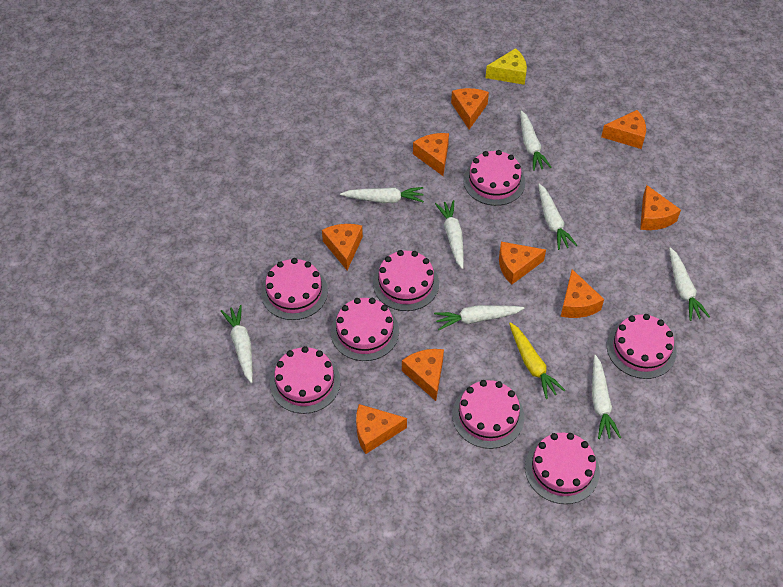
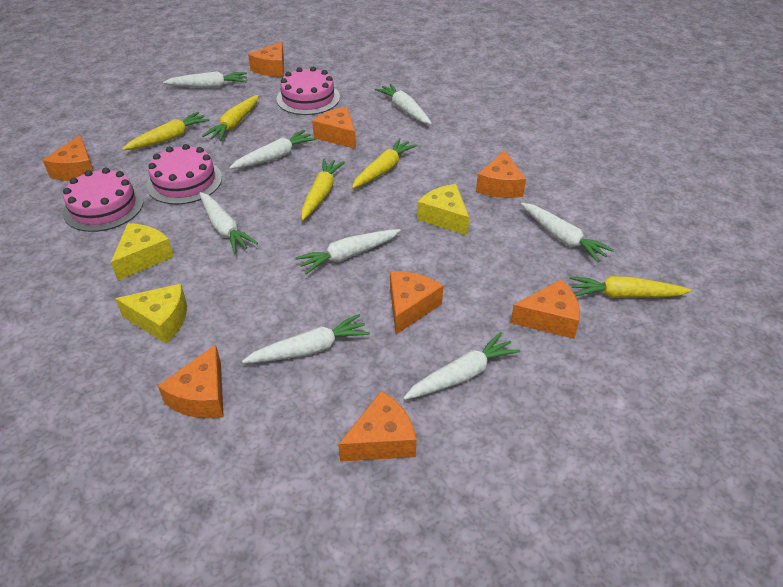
orange cheese: [322,224,363,270] [356,404,407,454] [402,349,444,401] [413,133,449,176] [451,88,489,129] [499,242,546,285] [560,269,604,318] [601,110,646,149] [640,185,681,230] = 9 -> [43,135,93,181] [158,344,224,419] [248,41,284,77] [312,107,356,149] [338,391,416,462] [390,271,443,334] [476,150,526,198] [510,280,580,339] = 8
pink cake: [261,258,328,320] [270,346,341,414] [331,298,399,361] [373,250,439,311] [452,380,524,449] [463,150,525,206] [525,433,600,504] [607,314,677,379] = 8 -> [63,168,144,232] [146,144,222,204] [276,67,340,115] = 3
yellow carrot: [509,322,565,399] = 1 -> [122,112,210,150] [202,95,259,141] [301,158,345,220] [352,138,417,189] [569,276,692,298] = 5
yellow cheese: [485,48,527,85] = 1 -> [111,223,174,280] [115,284,187,344] [417,184,469,236] = 3

